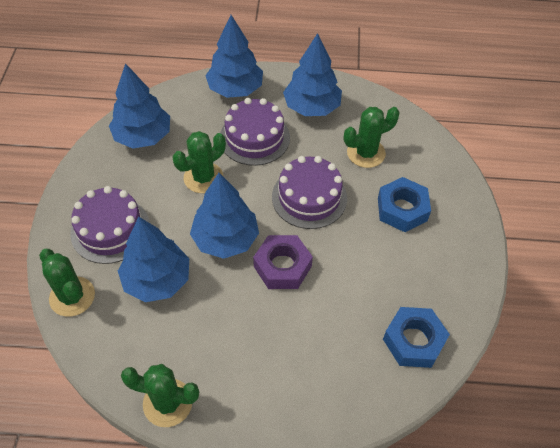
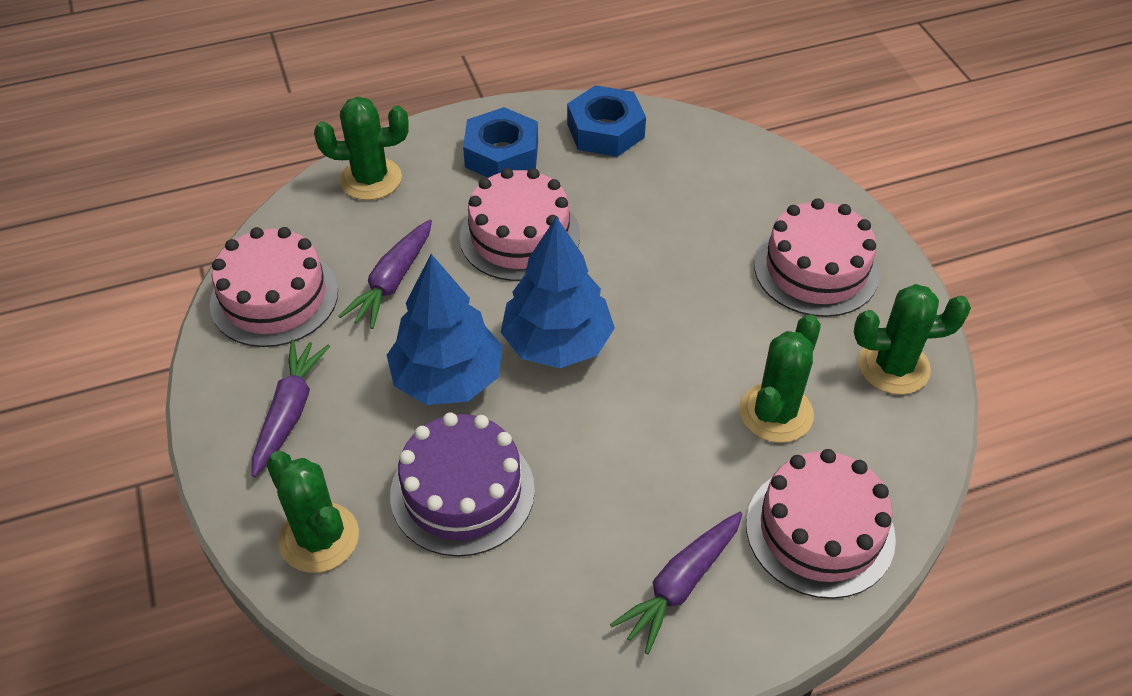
blue tree: [109,63,170,148] [118,217,189,302] [190,173,259,259] [205,15,263,98] [283,33,342,116] = 5 -> [387,254,503,405] [500,217,615,368] = 2
pink cake: none = 0 -> [210,227,338,347] [459,168,580,281] [746,449,896,599] [754,198,879,317] = 4
purple cake: [70,186,150,264] [220,98,290,166] [272,156,347,229] = 3 -> [390,412,535,557] = 1
purple carrot: none = 0 -> [252,340,330,477] [339,220,432,329] [610,512,742,654] = 3
purple nut: [253,235,313,289] = 1 -> none = 0

